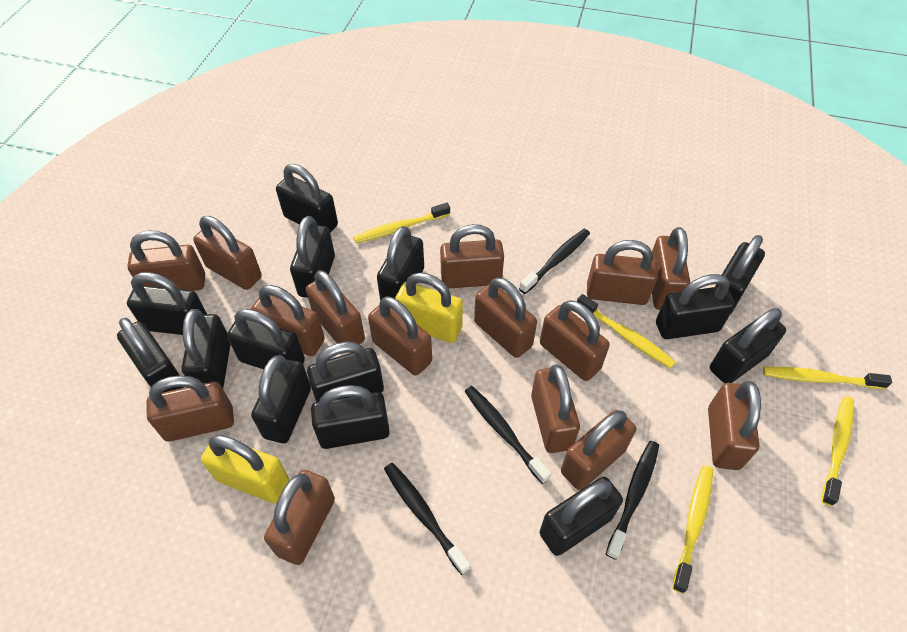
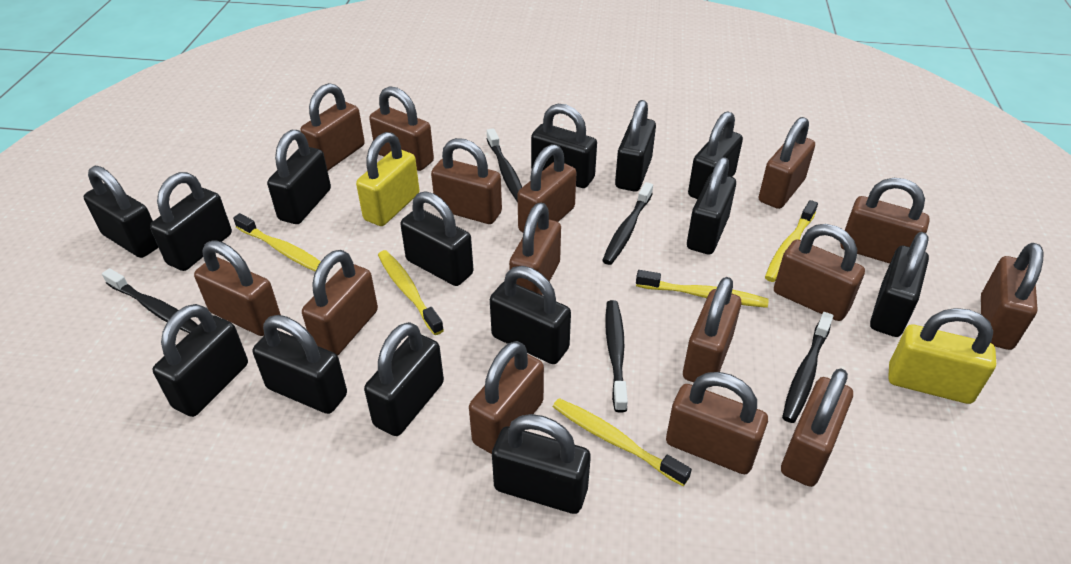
black toothbrush: [384,463,471,575] [465,386,551,484] [519,229,590,294] [606,441,659,560] = 4 -> [102,268,198,333] [487,128,522,202] [602,182,653,265] [605,300,628,413] [782,312,834,423] = 5

